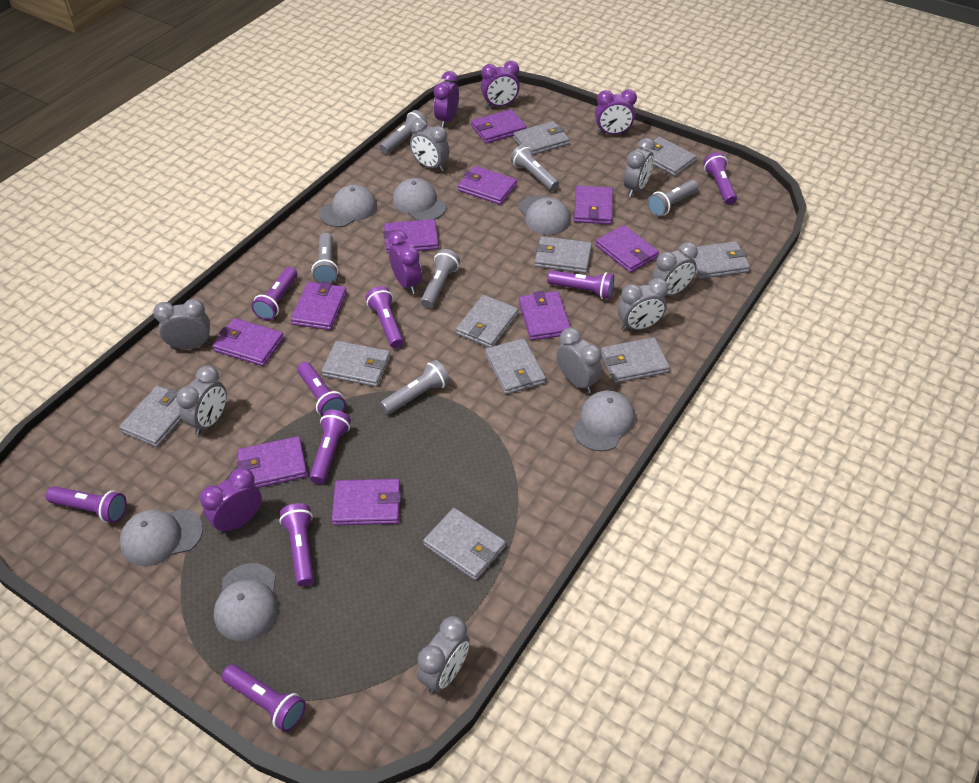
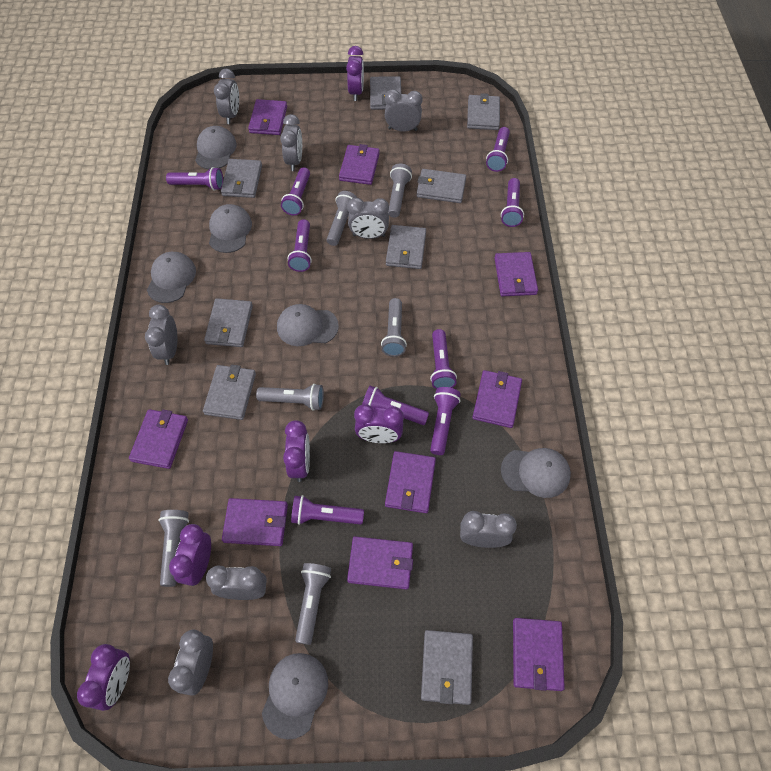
grey wallet: [119,386,182,447] [321,341,391,387] [423,508,506,580] [456,295,519,348] [485,338,546,394] [513,121,570,155] [534,236,592,273] [601,337,670,383] [643,136,697,176] [693,241,750,279] = 10 -> [203,365,256,420] [204,298,253,347] [221,159,262,198] [370,76,401,110] [386,225,426,269] [416,169,466,203] [421,630,473,705] [467,93,500,130] = 8
purple wallet: [213,318,284,366] [237,436,308,488] [291,281,347,330] [332,479,401,526] [383,219,439,254] [458,166,517,205] [471,109,527,144] [519,291,571,340] [574,185,613,224] [596,225,659,273] = 10 -> [129,409,188,469] [222,498,288,546] [248,99,287,135] [339,144,380,185] [347,536,413,590] [385,451,436,513] [472,370,522,428] [494,252,538,296] [513,618,565,691] = 9

